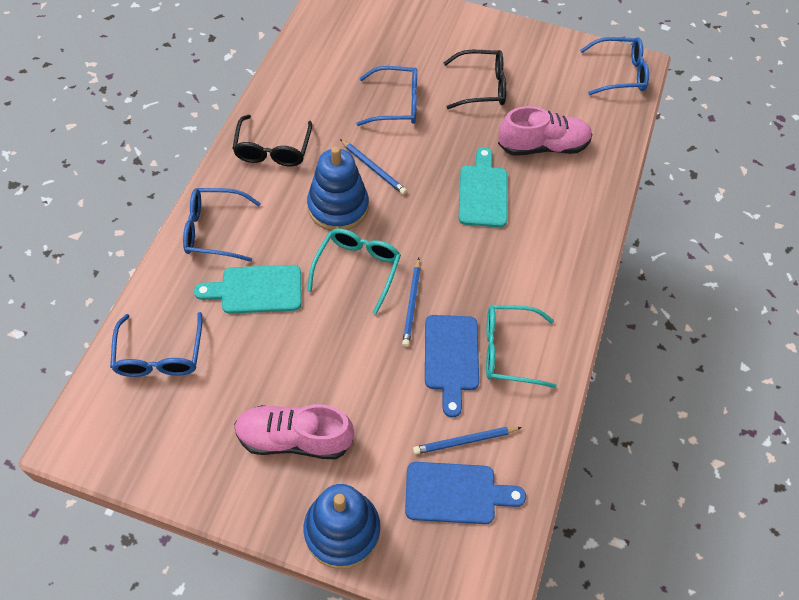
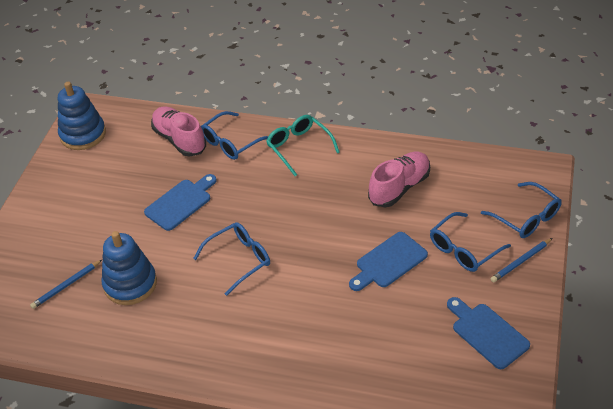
black glasses: [232,115,312,166] [444,50,506,109] = 2 -> none = 0
blue cutting board: [405,462,526,524] [425,315,479,418] = 2 -> [144,174,217,231] [349,232,428,291] [447,297,530,369] = 3
blue pencil: [340,139,407,195] [402,258,421,347] [413,427,522,454] = 3 -> [30,260,102,309] [491,238,552,282] = 2
turquoise cutting board: [194,265,302,314] [459,147,507,227] = 2 -> none = 0
turquoise glasses: [307,228,401,315] [486,305,557,388] = 2 -> [266,115,340,176] = 1

